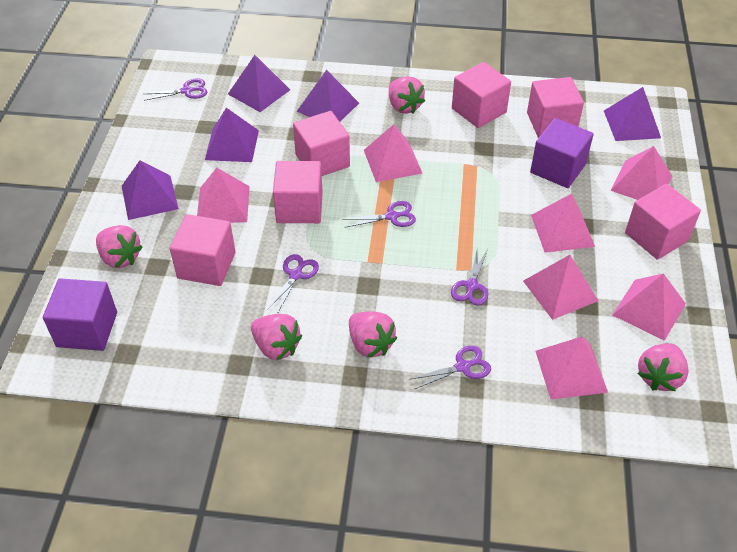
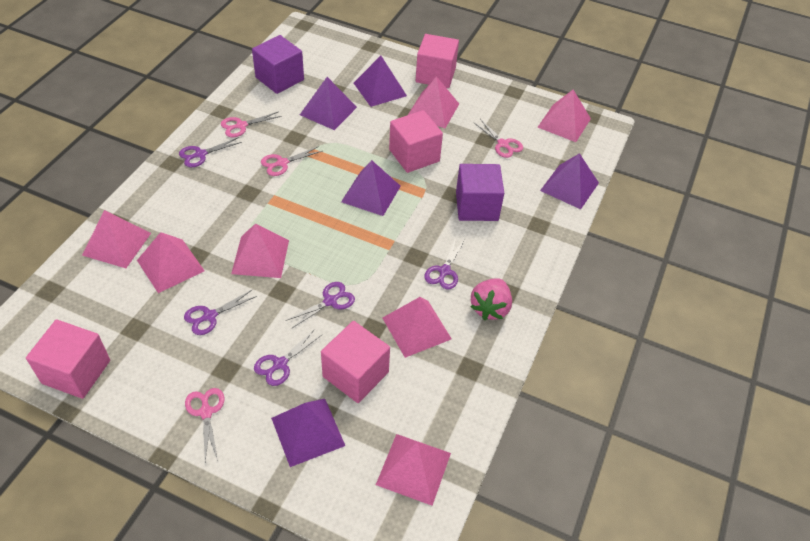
pink cube: [169,214,236,286] [273,161,323,223] [293,111,350,176] [452,62,511,128] [527,77,584,138] [625,184,701,260] = 6 -> [26,319,110,399] [321,321,390,403] [389,110,443,173] [416,34,459,88] = 4
pink scissors: none = 0 -> [185,388,225,461] [221,112,282,137] [261,146,322,176] [473,119,523,158] = 4
pink strawberry: [96,225,142,268] [251,314,302,360] [349,312,397,358] [389,76,425,114] [637,343,689,391] = 5 -> [471,278,512,320] = 1

